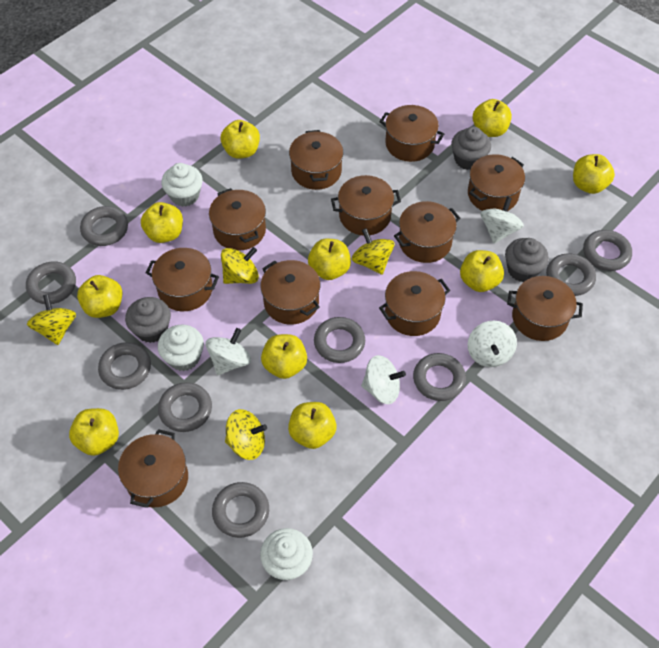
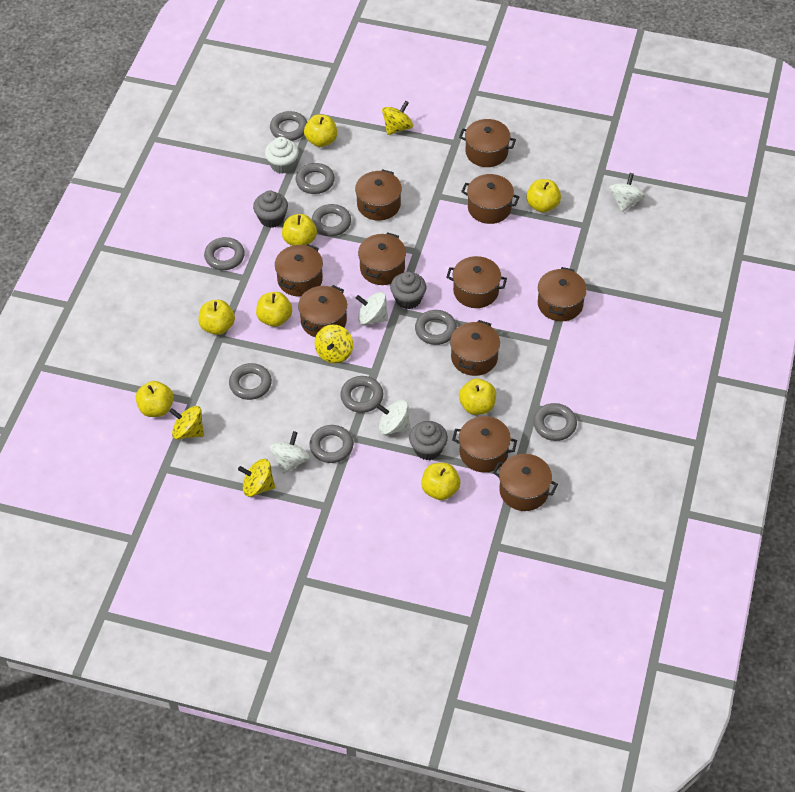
white cupcake: [158,325,204,371] [161,163,203,207] [260,528,313,580] = 3 -> [265,137,299,174] = 1
yellow apple: [69,408,119,456] [77,275,123,318] [141,202,183,243] [220,120,260,159] [261,334,307,379] [288,402,336,449] [308,239,351,280] [460,250,504,292] [473,99,512,137] [573,154,615,194] = 10 -> [136,381,174,417] [199,300,235,335] [256,292,292,327] [282,214,317,246] [304,115,337,147] [421,463,460,500] [459,379,496,415] [526,179,561,213] = 8

